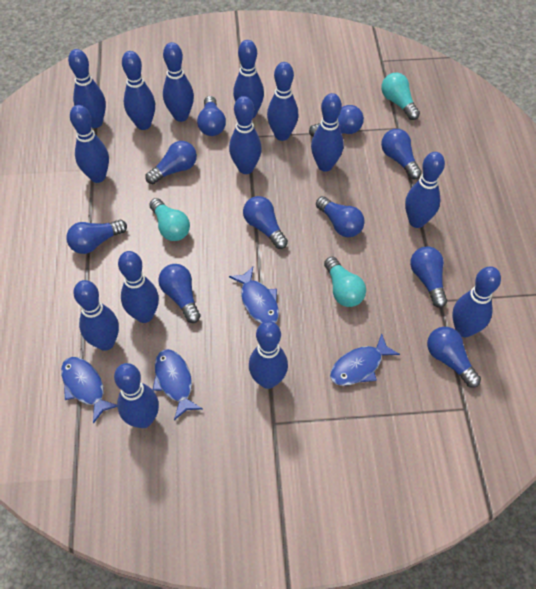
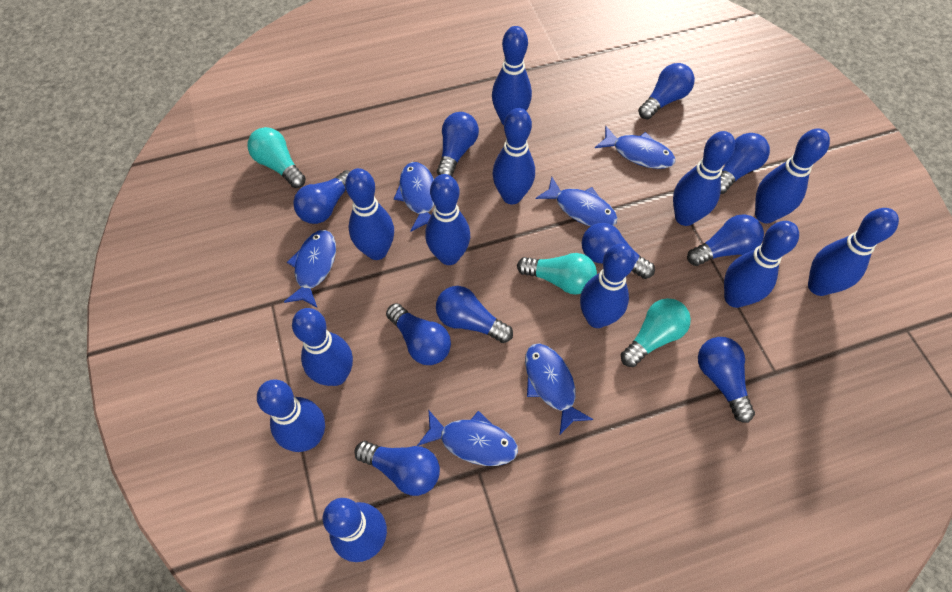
blue bowling pin: [68,49,106,128] [70,105,109,183] [73,280,119,351] [114,363,159,428] [118,251,159,323] [122,51,155,130] [163,42,194,122] [229,96,262,174] [233,40,264,118] [249,321,288,389] [267,62,299,141] [311,93,344,172] [405,152,445,228] [452,266,501,338] = 14 -> [257,379,325,452] [292,308,353,386] [323,498,387,562] [345,168,394,260] [425,174,470,265] [492,26,532,125] [492,108,535,204] [580,244,635,328] [673,131,735,226] [724,221,799,308] [755,128,830,223] [808,208,899,296] = 12
blue fish: [61,357,117,424] [153,349,203,420] [229,267,279,323] [330,334,400,386] = 4 -> [284,230,336,308] [394,162,434,232] [417,409,518,466] [525,343,593,434] [536,177,618,226] [595,126,675,169] = 6

